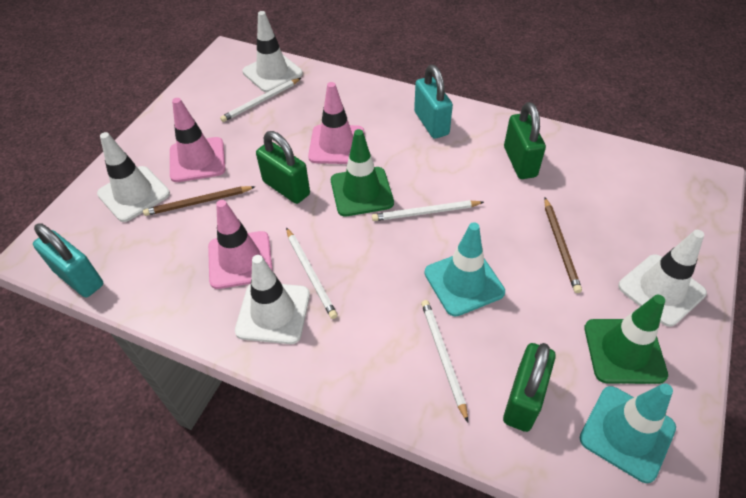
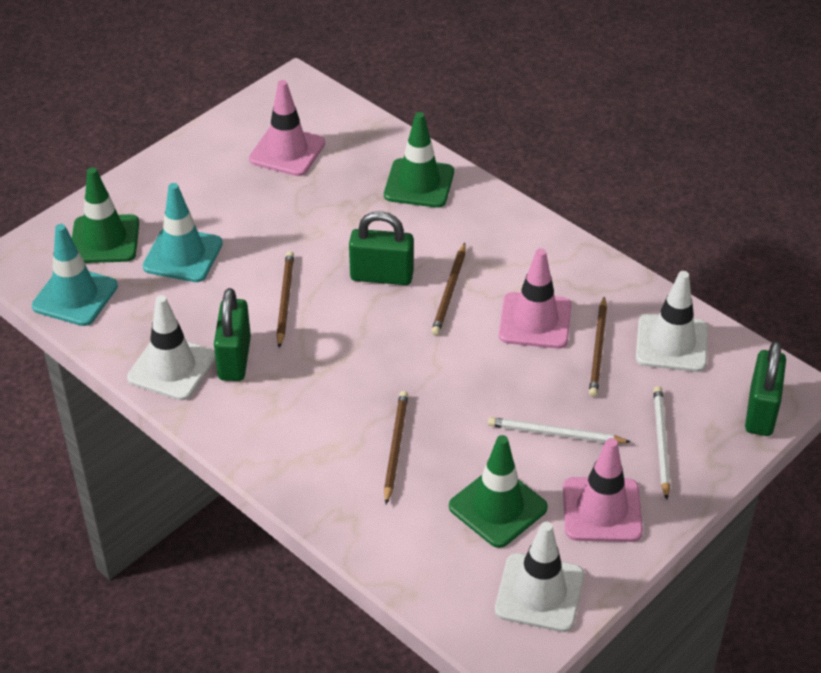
brown pencil: [143,186,256,216] [544,198,582,293] = 2 -> [276,251,294,348] [384,391,408,504] [431,243,466,335] [589,297,607,397] = 4
green traffic cone: [331,129,394,217] [584,295,668,384] = 2 -> [72,167,139,263] [384,112,454,208] [449,435,548,548] = 3
turquoise padlock: [33,223,103,298] [414,65,453,139] = 2 -> none = 0
white pencil: [220,78,301,122] [286,227,338,319] [372,200,484,221] [421,300,468,422] = 4 -> [488,417,631,443] [653,386,670,500] = 2
white traffic cone: [97,132,170,222] [235,255,310,344] [242,11,303,92] [618,230,707,327] = 4 -> [127,295,216,400] [495,522,584,632] [636,271,708,372] = 3

